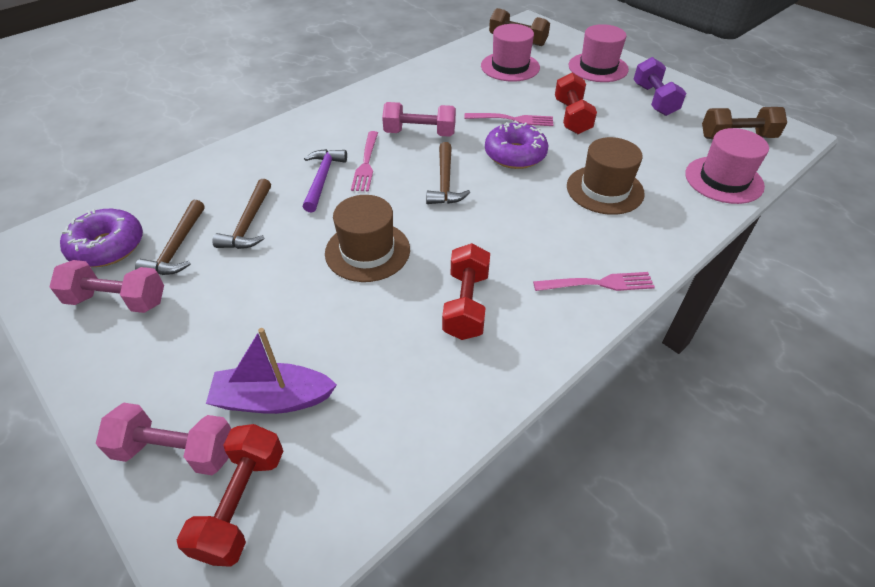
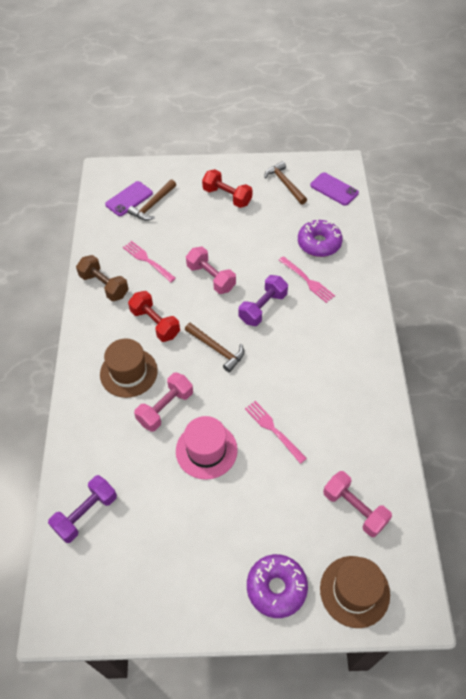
brown dumbbell: [489,8,550,46] [702,107,787,139] = 2 -> [76,255,129,301] = 1
pink hat: [481,24,540,82] [569,24,629,82] [685,128,769,204] = 3 -> [176,416,238,480] = 1
purple boat: [206,328,337,414] = 1 -> none = 0
purple dumbbell: [634,57,686,116] = 1 -> [48,475,117,543] [239,275,288,326] = 2
purple hammer: [303,149,347,213] = 1 -> none = 0
purple phone: none = 0 -> [105,181,153,216] [310,172,359,206] = 2
red dumbbell: [177,424,283,567] [442,243,490,340] [555,73,597,134] = 3 -> [128,291,180,342] [202,169,252,208] = 2

